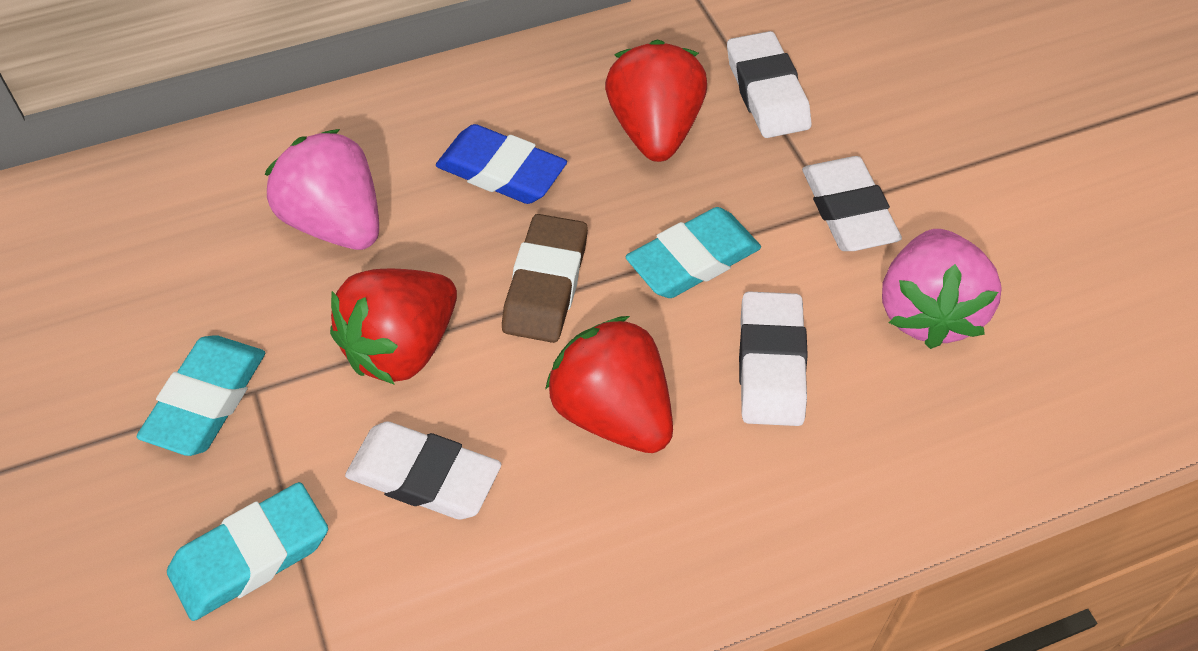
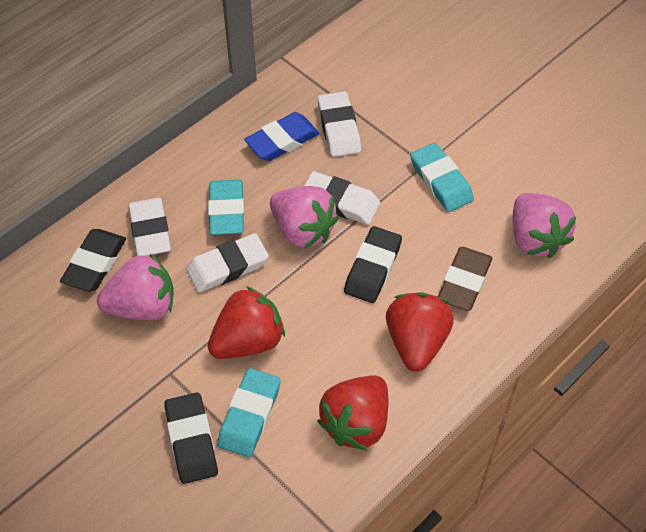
black eraser: none = 0 -> [60,229,126,292] [164,393,218,484] [344,226,402,303] = 3
pink strawberry: [265,129,379,250] [882,229,1002,349] = 2 -> [97,254,174,320] [270,186,339,249] [513,193,576,258] = 3

